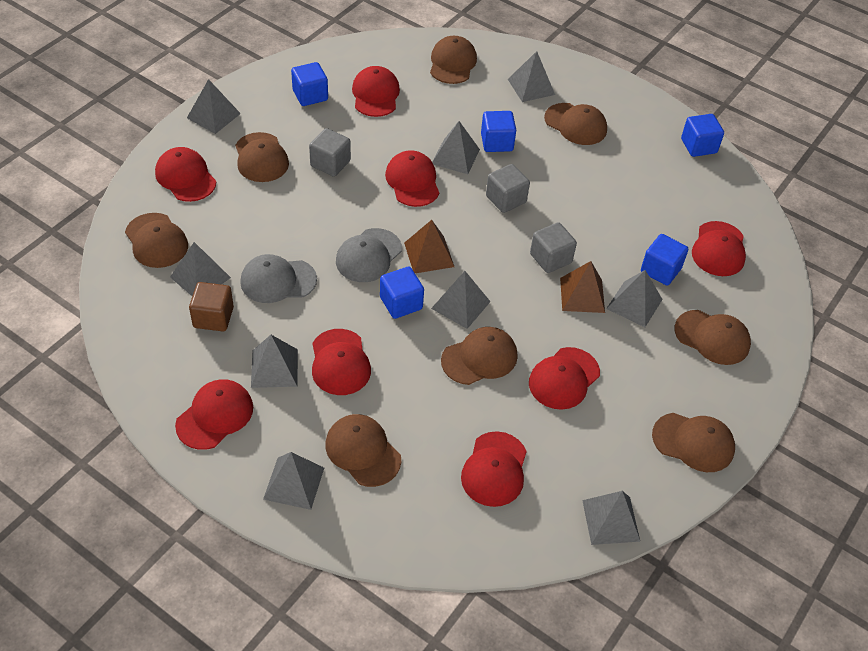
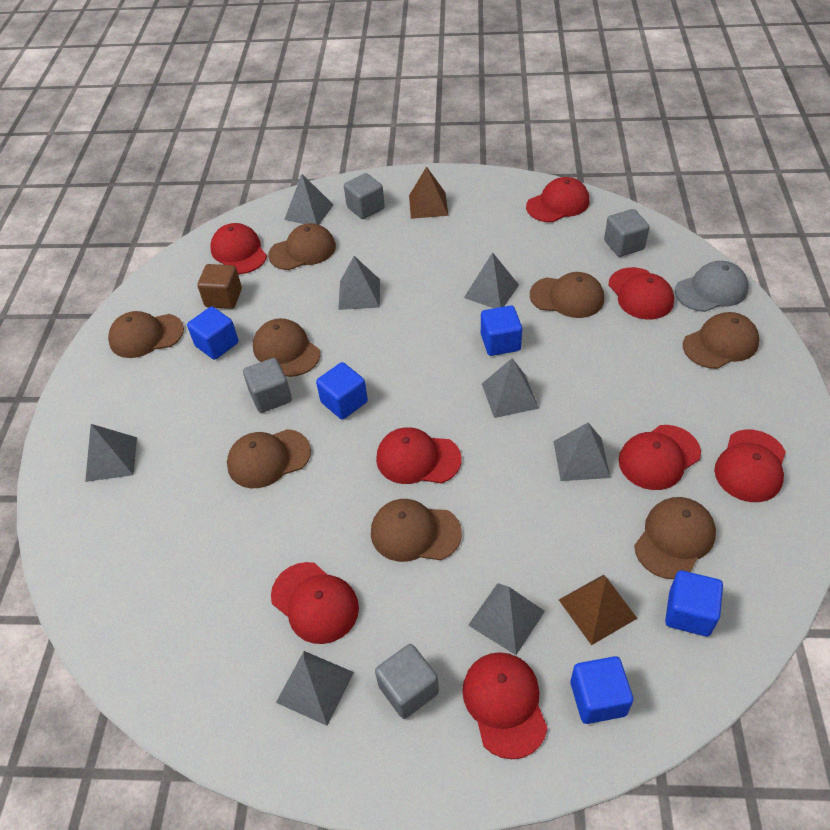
grey cap: [240,254,317,303] [336,228,402,282] = 2 -> [675,261,748,312] = 1
grey cube: [309,128,351,177] [486,164,530,213] [530,222,577,273] = 3 -> [243,358,292,413] [344,173,385,219] [375,644,439,719] [604,209,650,257] = 4
grey pyramid: [170,242,231,296] [187,79,241,134] [251,335,298,388] [263,452,324,510] [431,271,491,329] [432,121,480,174] [508,51,555,102] [582,491,640,545] [606,270,663,327] = 9 -> [85,424,137,482] [276,651,354,726] [284,174,333,225] [338,256,380,310] [464,252,519,308] [468,583,545,655] [482,358,539,418] [553,423,610,481] = 8

